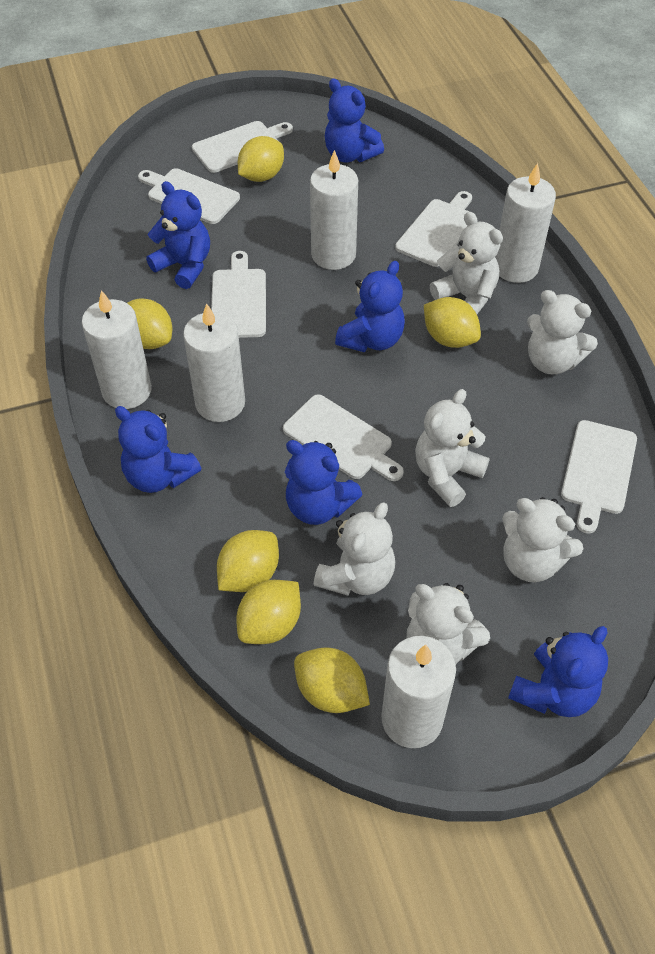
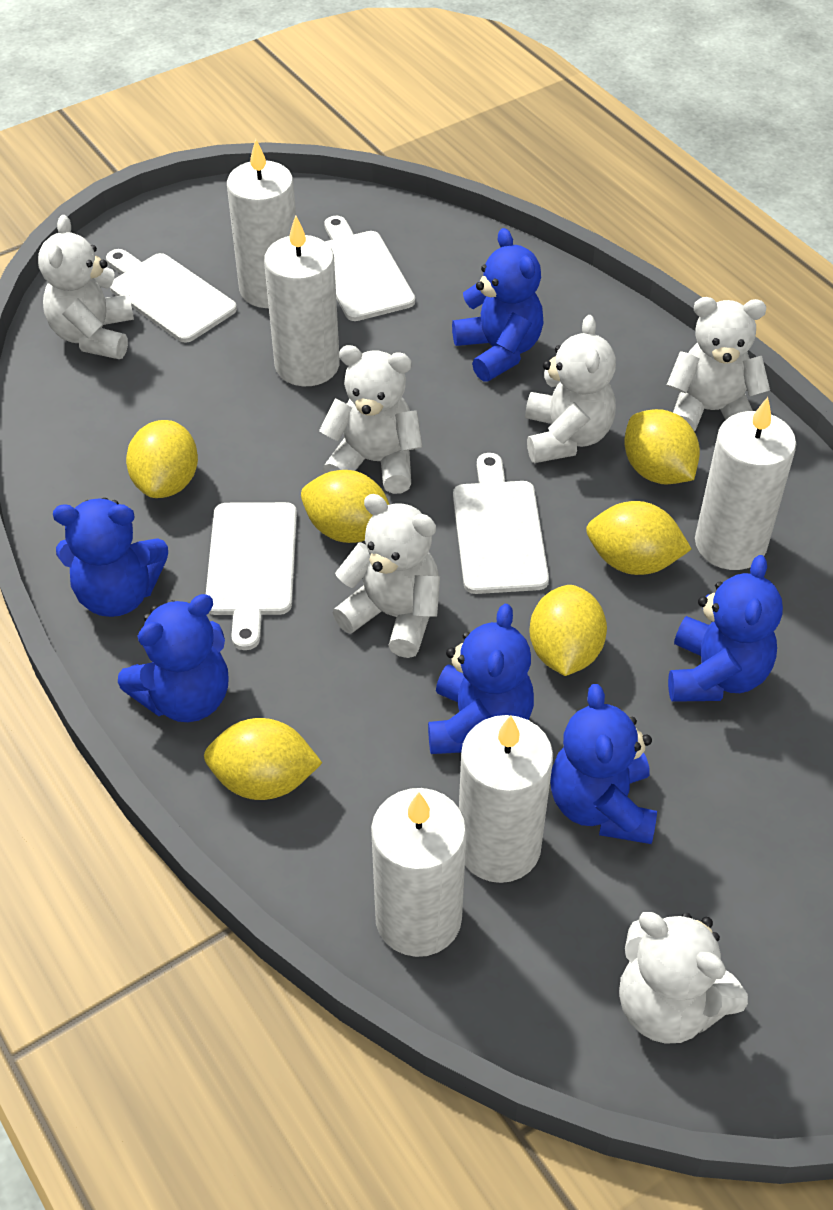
white cutting board: [138,168,240,224] [192,121,293,173] [211,251,266,338] [283,394,404,481] [395,191,472,267] [561,420,637,534] = 6 -> [106,249,237,343] [206,502,297,650] [324,215,415,321] [453,453,549,594] = 4

